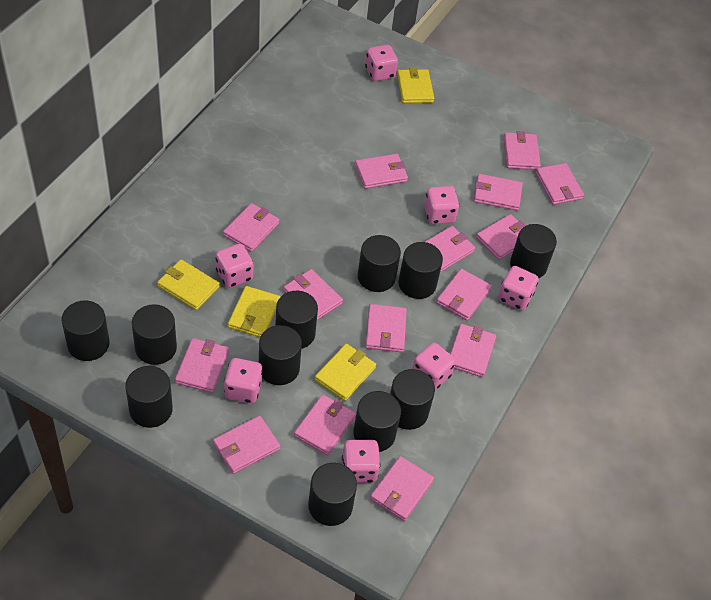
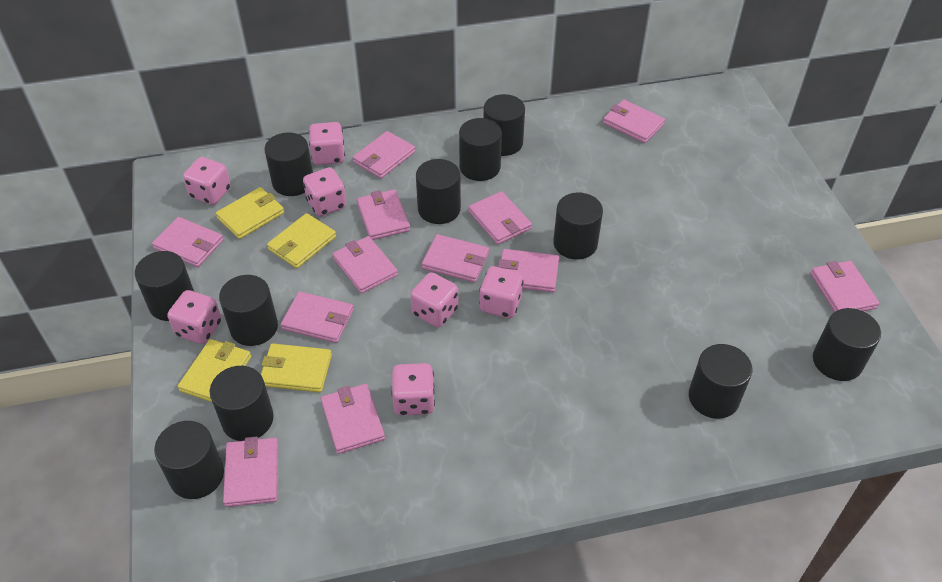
pink wallet: [175,338,229,393] [213,416,280,474] [223,203,279,252] [283,269,343,320] [294,394,356,456] [355,154,408,189] [365,304,407,352] [370,456,434,521] [425,226,475,272] [436,269,492,320] [450,324,496,377] [474,174,523,211] [476,214,526,260] [503,131,541,170] [535,163,584,205] = 15 -> [152,217,224,267] [223,437,278,507] [281,291,354,343] [321,384,385,454] [332,236,398,294] [353,131,415,179] [357,189,410,240] [422,234,489,283] [468,191,532,244] [498,249,559,292] [603,100,665,143] [810,261,880,312] = 12

